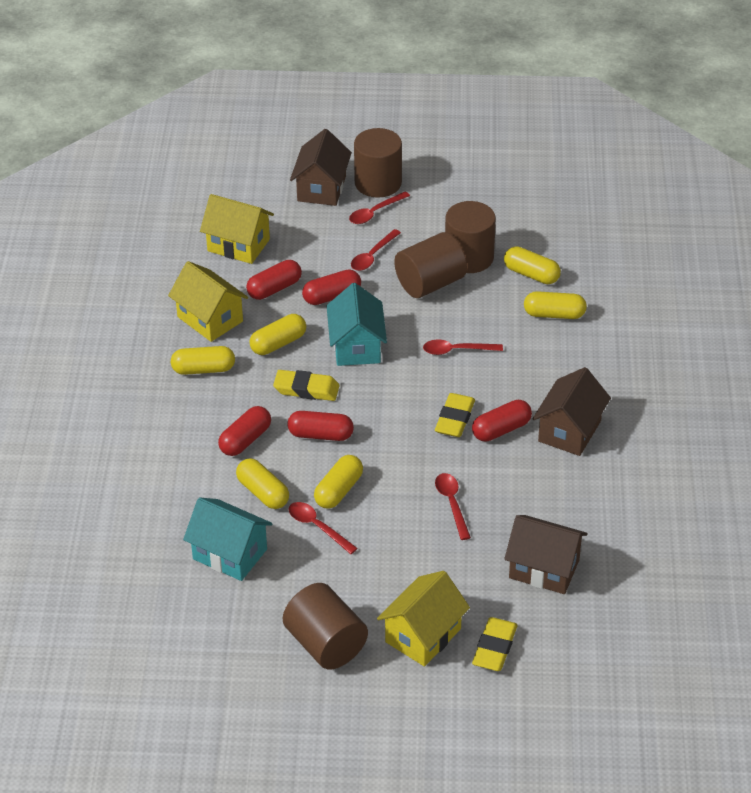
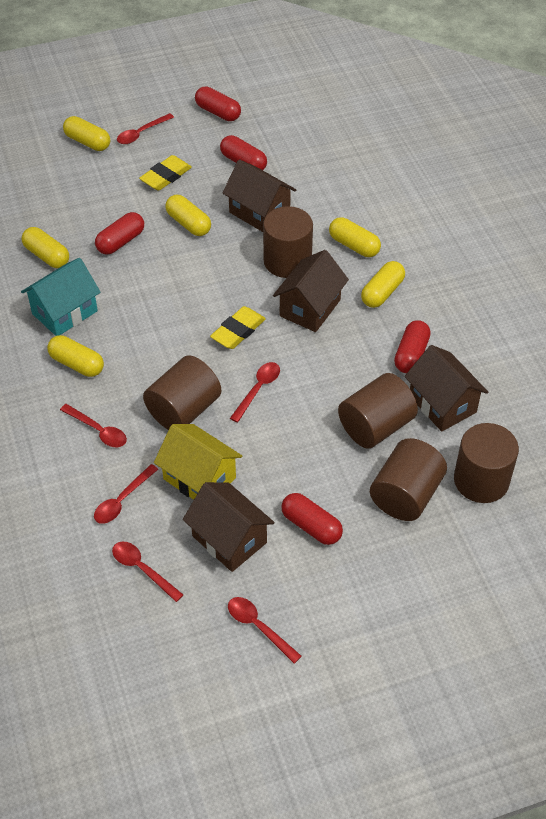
brown cylinder: [283,583,368,669] [354,128,402,198] [394,232,467,298] [445,201,496,273] = 4 -> [143,355,221,430] [263,206,313,278] [338,373,418,449] [370,438,447,521] [454,423,519,503] = 5
brown house: [290,129,352,206] [504,515,587,594] [533,367,611,456] = 3 -> [183,482,275,572] [223,159,296,232] [273,250,349,332] [405,345,488,432] = 4
red spoon: [288,502,358,554] [349,192,410,224] [351,229,401,271] [423,339,503,355] [435,473,471,540] = 5 -> [60,404,127,447] [94,464,158,524] [112,542,183,602] [117,113,174,144] [228,597,302,664] [230,362,280,423] = 6
turquoise house: [183,497,273,581] [327,283,387,366] = 2 -> [21,258,101,336] = 1
yellow eraser: [273,370,340,401] [435,393,475,437] [472,617,517,671] = 3 -> [139,155,192,191] [210,306,266,349] = 2
yellow house: [168,261,248,342] [200,194,274,264] [377,571,470,667] = 3 -> [154,424,242,500] = 1

